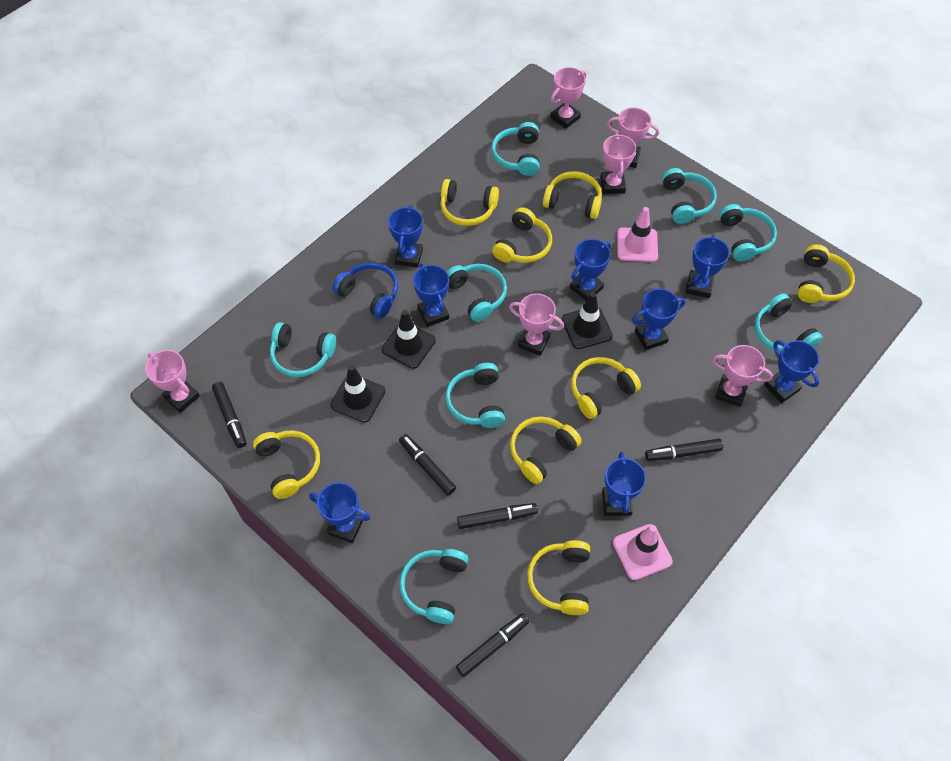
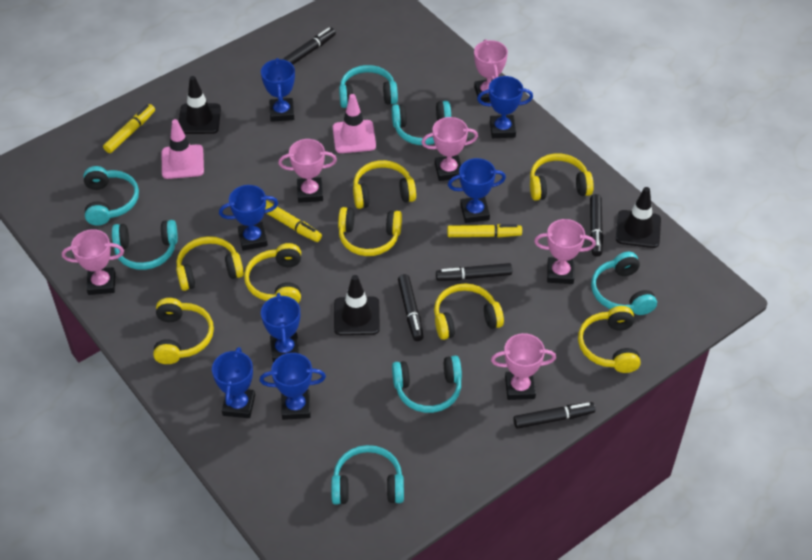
blue headphones: [333,262,398,318] = 1 -> none = 0
blue trophy: [309,482,370,543] [388,205,423,268] [413,264,449,327] [570,239,611,301] [602,452,646,516] [632,288,685,350] [686,235,730,298] [764,340,819,403] = 8 -> [212,347,255,418] [219,185,278,251] [260,353,326,420] [261,58,295,122] [261,293,300,363] [448,158,506,223] [477,76,533,138] = 7
turquoise headphones: [270,322,336,377] [399,549,469,624] [445,363,505,428] [447,264,507,322] [491,122,540,176] [662,168,717,224] [719,204,777,261] [754,293,823,352] = 8 -> [84,166,139,226] [112,220,178,270] [331,445,404,505] [339,65,398,108] [392,101,451,145] [392,356,462,413] [591,252,657,315] = 7
yellow marker: none = 0 -> [103,104,155,153] [265,200,322,242] [447,224,522,238] = 3

